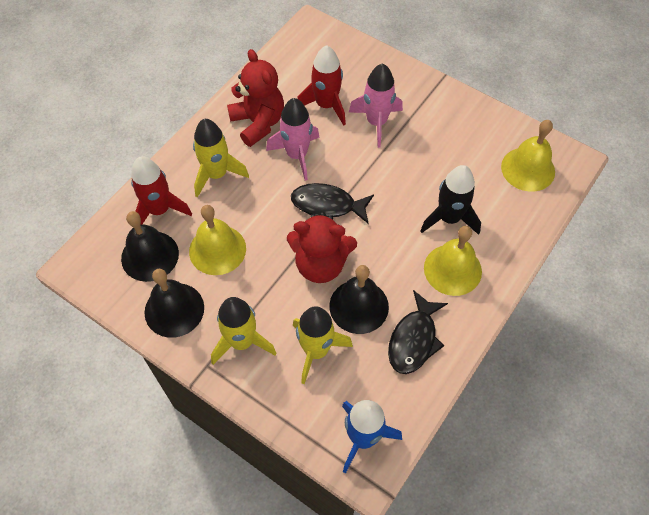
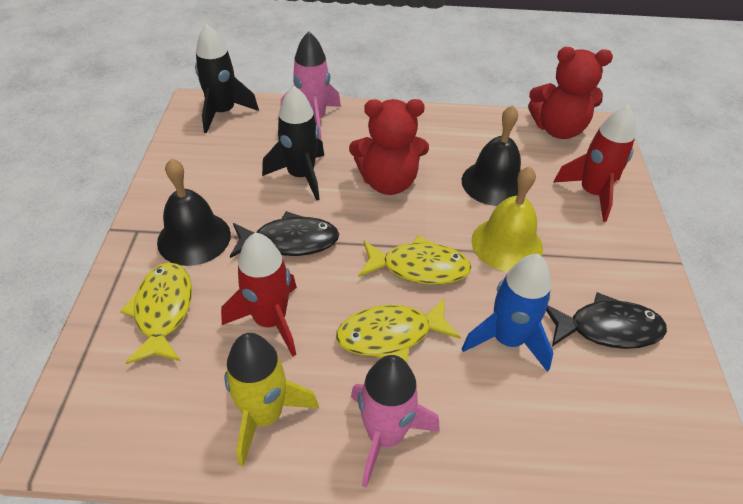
black bell: [121,211,179,282] [144,269,204,338] [329,265,389,334] = 3 -> [157,158,231,266] [462,105,521,206] = 2
black rocket: [420,165,481,235] = 1 -> [195,24,259,133] [262,86,324,201] = 2
yellow bell: [189,205,246,275] [424,226,482,296] [501,120,555,192] = 3 -> [471,166,543,272] = 1
yellow fish: none = 0 -> [120,263,192,364] [336,298,461,363] [358,235,472,285] = 3
yellow rocket: [193,119,249,197] [211,297,276,365] [293,306,353,384] = 3 -> [224,333,319,467] = 1

